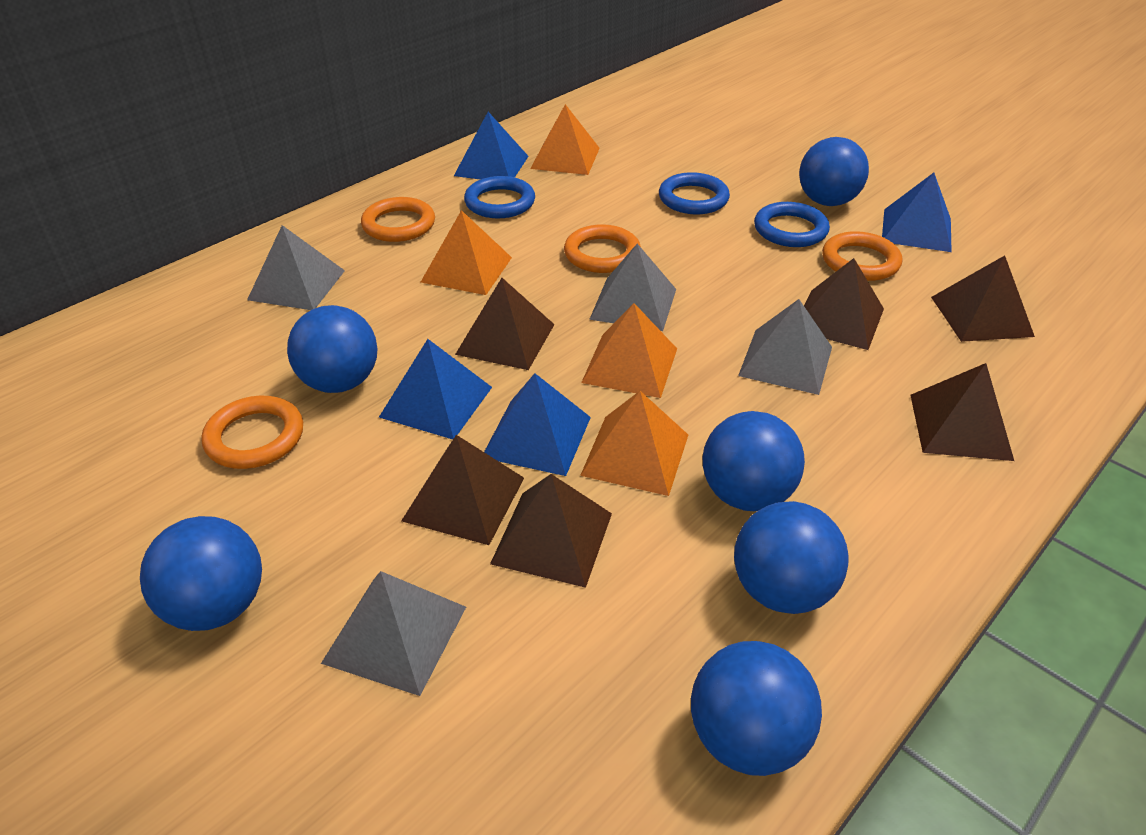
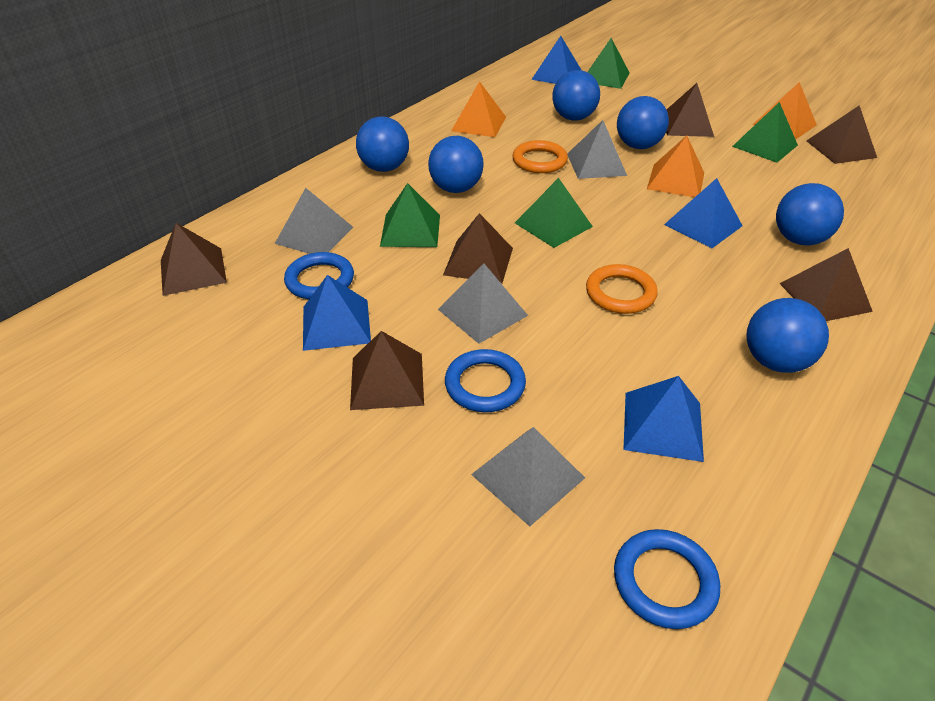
green pyramid: none = 0 -> [380,183,440,247] [515,178,593,248] [588,38,630,89] [732,102,798,163] = 4
orange pyramid: [421,210,512,295] [530,104,600,175] [580,391,688,496] [581,303,677,398] = 4 -> [451,81,506,137] [647,136,704,197] [753,82,817,139] = 3
orange ring: [201,396,303,469] [361,197,435,242] [564,224,641,273] [822,231,902,281] = 4 -> [512,140,568,173] [586,264,658,314] = 2

